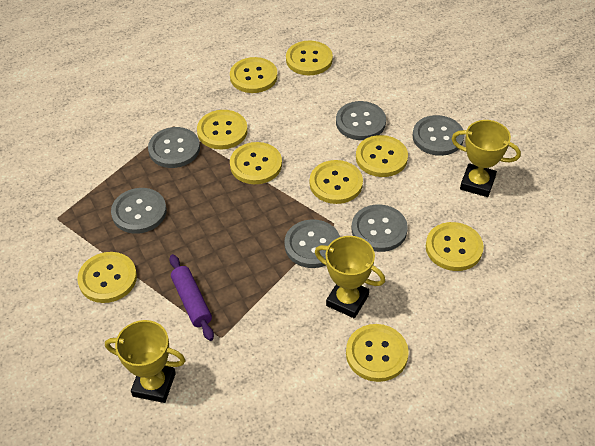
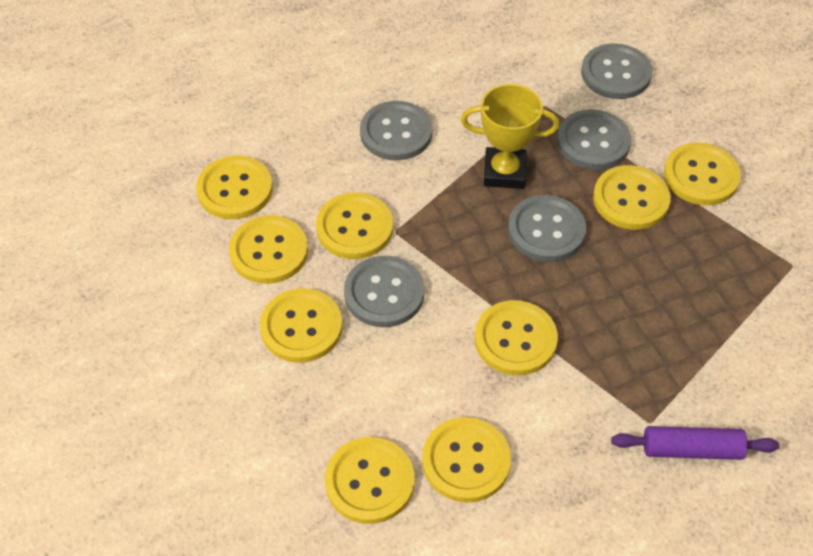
grey button: [111,188,167,234] [148,127,200,168] [284,219,340,268] [336,101,386,140] [352,205,408,252] [413,115,464,156] = 6 -> [344,256,424,327] [360,101,432,161] [508,195,586,262] [557,109,631,170] [581,43,652,99] = 5
yellow trophy: [105,320,186,403] [315,236,385,318] [451,120,521,197] = 3 -> [461,84,560,189] = 1

